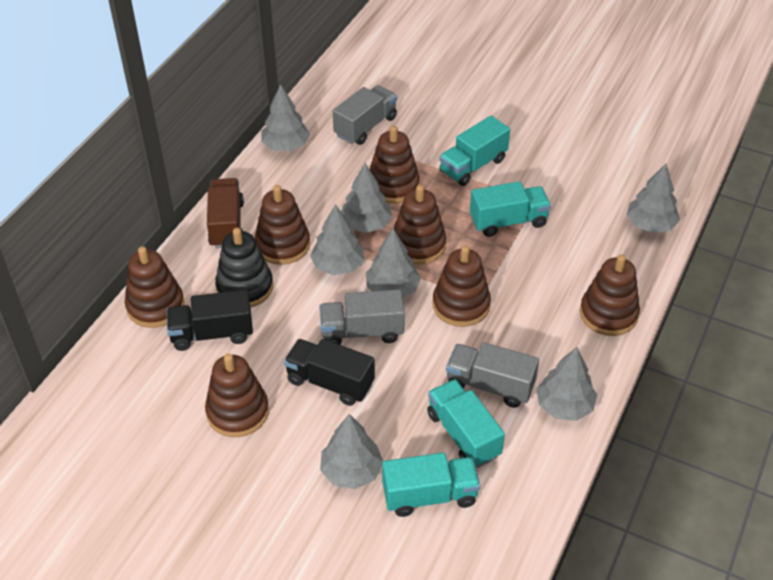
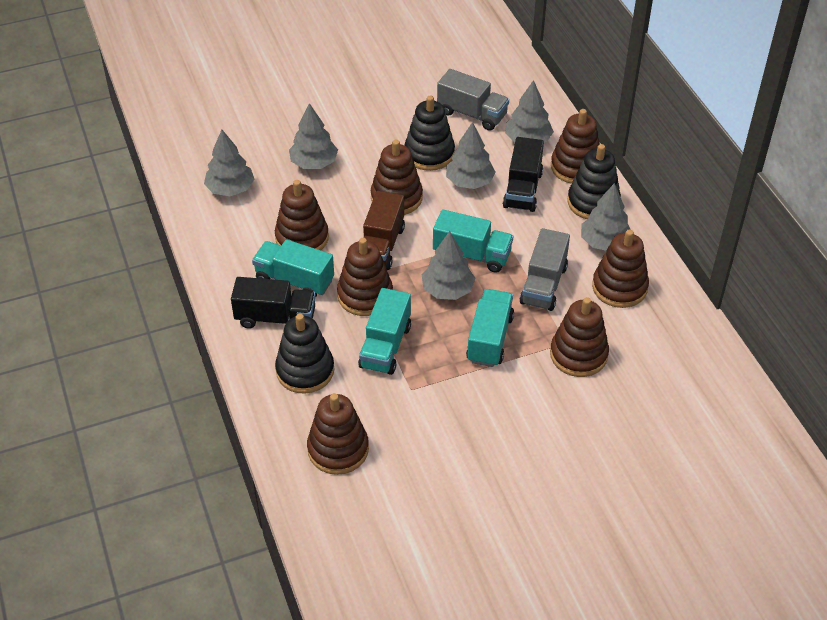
black stacking toy: [215,228,273,308] = 1 -> [275,314,334,394] [404,96,455,171] [567,144,621,219] = 3
grey tree: [261,84,310,151] [310,204,364,275] [320,414,383,489] [341,163,392,233] [366,229,421,297] [536,347,597,421] [626,163,680,233] = 7 -> [204,130,255,196] [289,103,338,169] [422,231,475,300] [446,122,496,189] [505,80,554,143] [581,183,631,251] = 6
grey truck: [319,289,405,345] [333,85,397,145] [446,342,539,408] = 3 -> [437,69,509,131] [520,228,570,311] = 2

